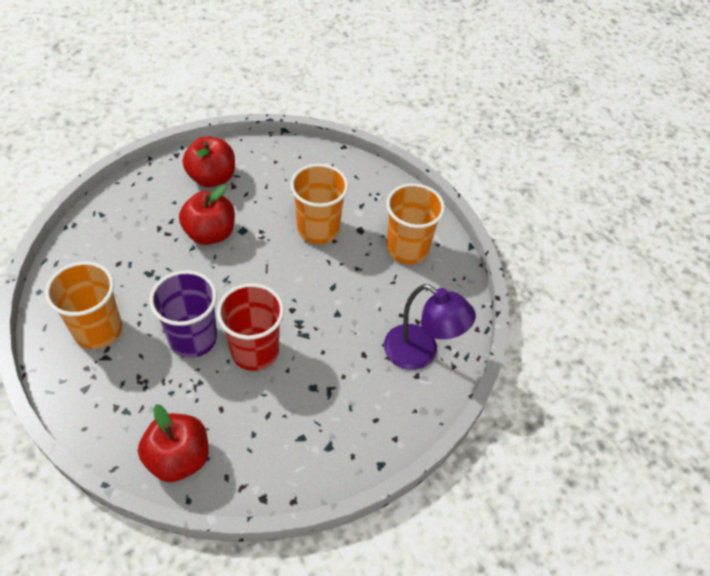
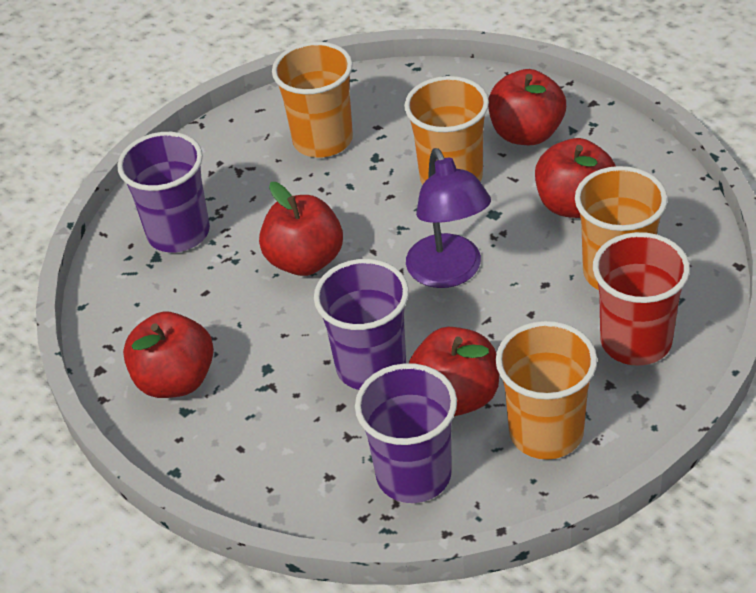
orange cup: [45,262,122,349] [290,164,349,244] [386,183,445,264] = 3 -> [272,41,353,158] [404,76,489,185] [496,321,597,460] [575,166,668,290] = 4
purple cup: [149,270,217,358] = 1 -> [118,132,210,253] [314,259,409,390] [355,363,457,503] = 3
red apple: [138,404,209,482] [179,185,235,245] [183,136,235,187] = 3 -> [123,312,214,398] [259,182,343,276] [409,327,499,416] [488,69,566,145] [535,138,616,218] = 5

